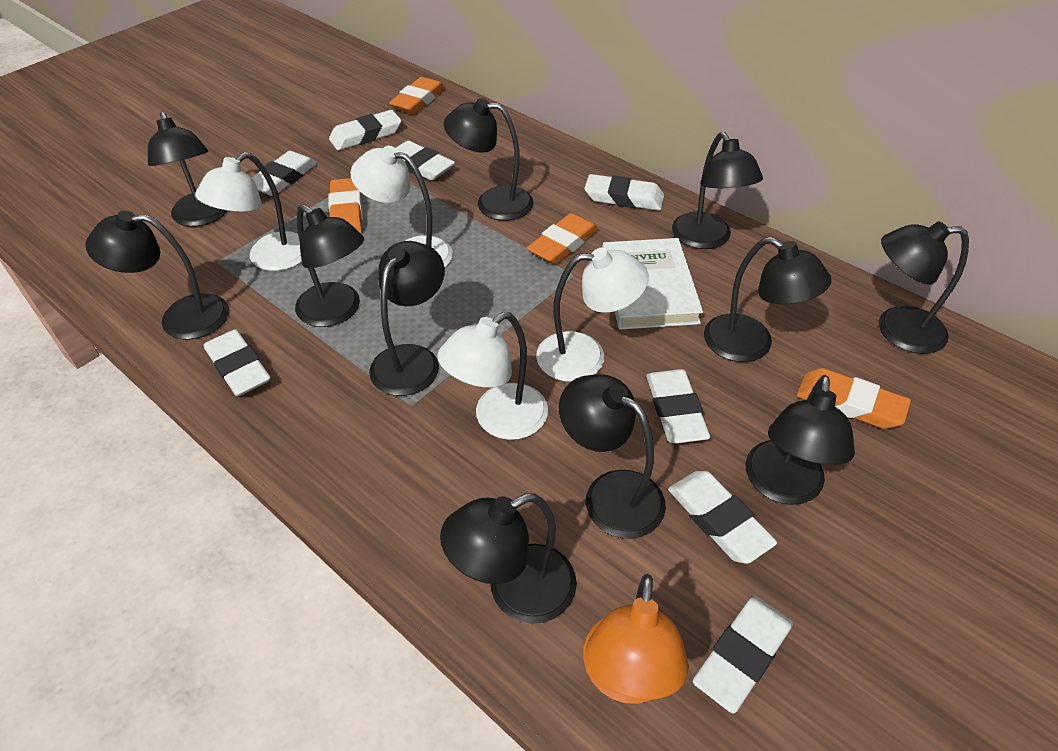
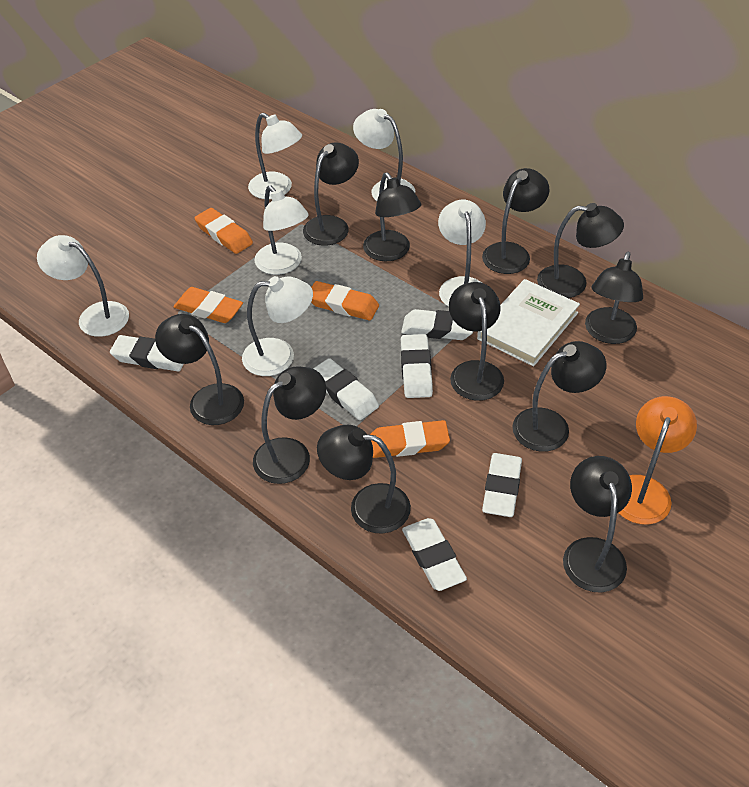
white eraser: [204,329,271,396] [251,151,317,196] [329,110,402,150] [396,140,455,181] [584,174,664,211] [646,369,710,444] [668,471,777,564] [693,596,793,713] = 8 -> [110,335,184,371] [313,358,379,420] [401,309,473,340] [401,334,433,398] [402,518,467,591] [482,453,522,517] = 6
white lamp: [195,152,302,271] [350,146,453,268] [437,312,548,440] [536,248,649,382] = 4 -> [37,235,129,337] [242,276,313,376] [248,113,302,199] [254,186,309,275] [353,109,415,201] [438,200,486,307] = 6

